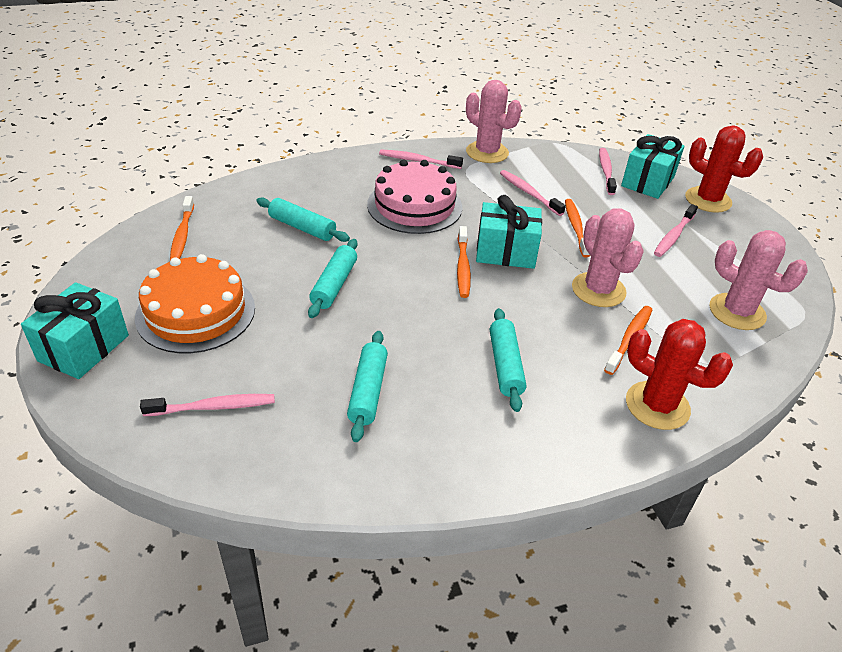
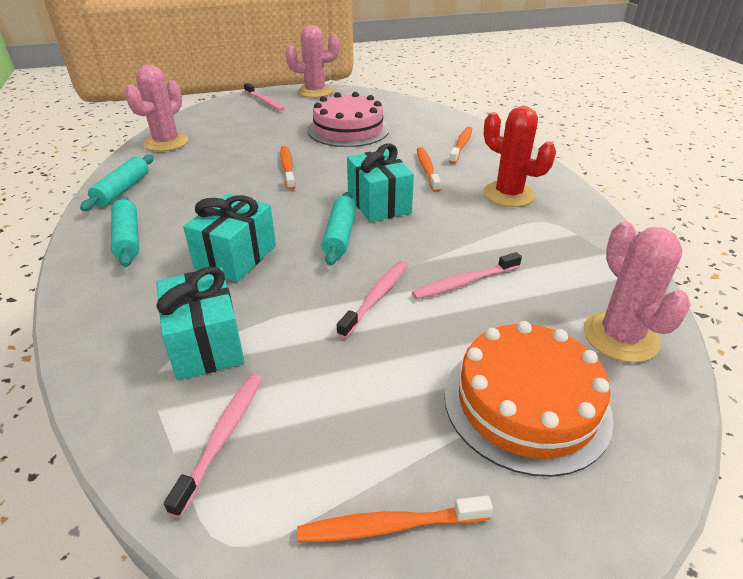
pink toothbrush: [140,394,275,416] [379,150,463,169] [500,170,566,216] [599,148,617,195] [654,204,698,257] = 5 -> [164,374,262,518] [244,83,285,111] [337,261,407,339] [412,252,522,299] = 4
red cactus: [626,319,733,430] [685,125,763,213] = 2 -> [483,106,556,207] = 1
turquoise rolling pin: [256,197,350,242] [308,239,358,318] [347,331,388,442] [490,308,526,412] = 4 -> [80,155,154,211] [111,196,139,267] [322,192,356,266] = 3

